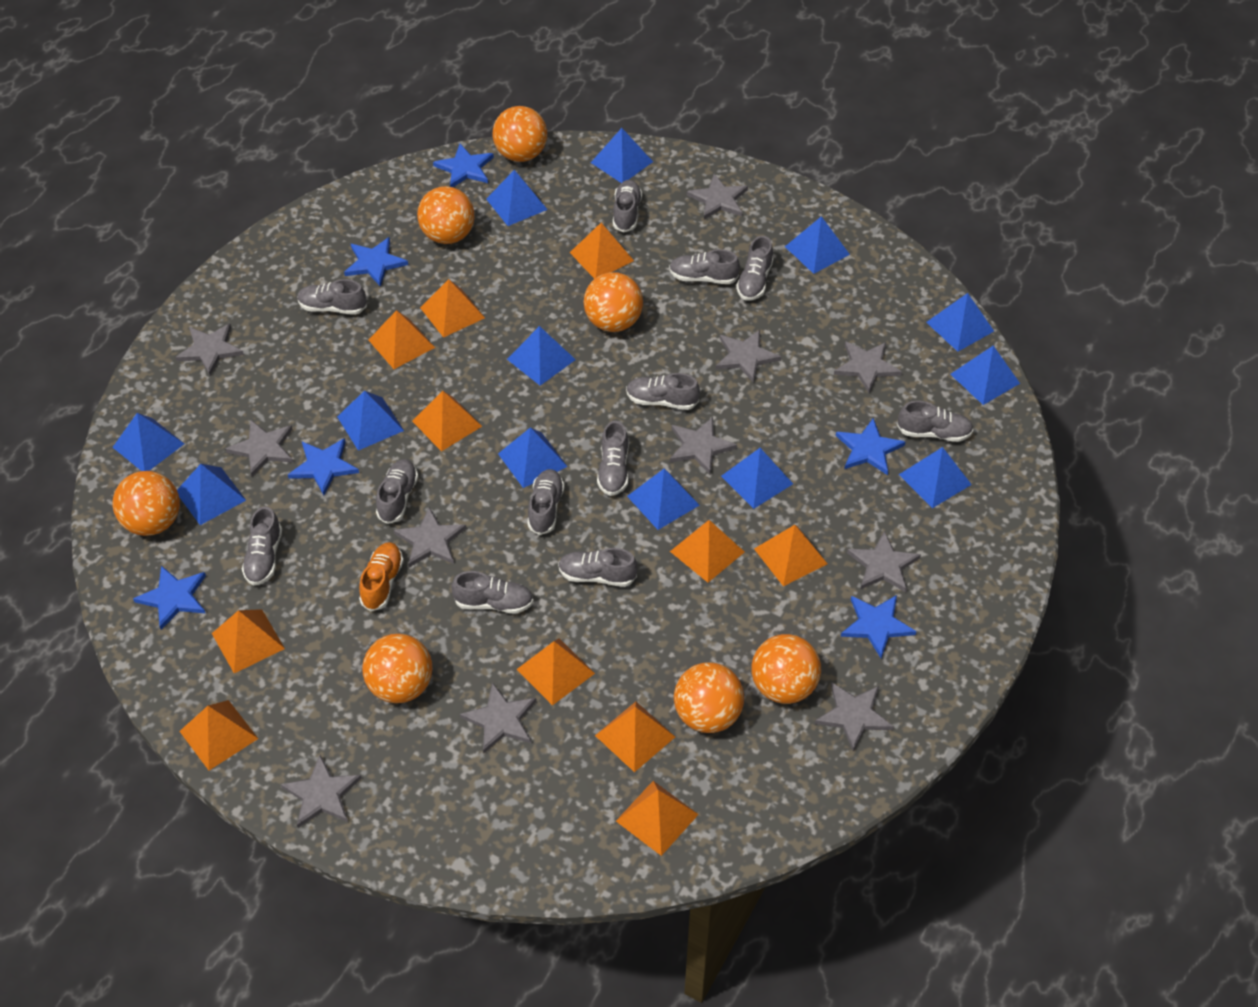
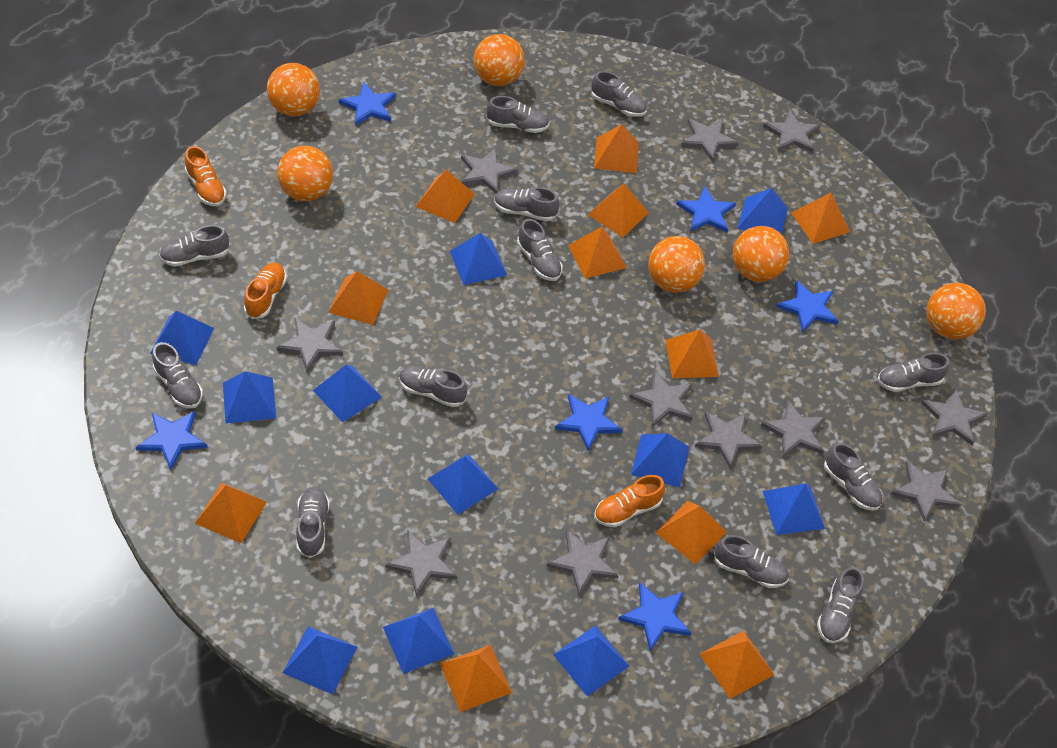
blue pyramid: [112,413,184,471] [177,464,246,525] [337,391,404,451] [486,170,548,226] [498,427,568,488] [507,326,576,386] [591,128,653,183] [627,469,700,530] [721,448,793,509] [785,216,850,274] [899,447,972,508] [926,293,994,352] [950,345,1020,405] = 13 -> [150,311,214,365] [223,371,276,424] [282,626,357,694] [313,365,382,423] [383,608,454,674] [428,454,498,515] [450,233,507,285] [553,626,629,696] [631,433,689,488] [737,188,788,234] [763,483,825,535] = 11
orange ball: [113,471,180,536] [362,634,433,703] [417,186,475,244] [493,106,547,162] [584,272,643,332] [674,662,744,733] [751,634,821,704] = 7 -> [267,63,320,117] [277,146,333,201] [474,34,525,86] [648,236,705,293] [733,226,789,282] [926,283,986,339] = 6
orange shoe: [359,542,404,611] = 1 -> [185,146,227,206] [244,263,287,319] [594,475,665,527] = 3

